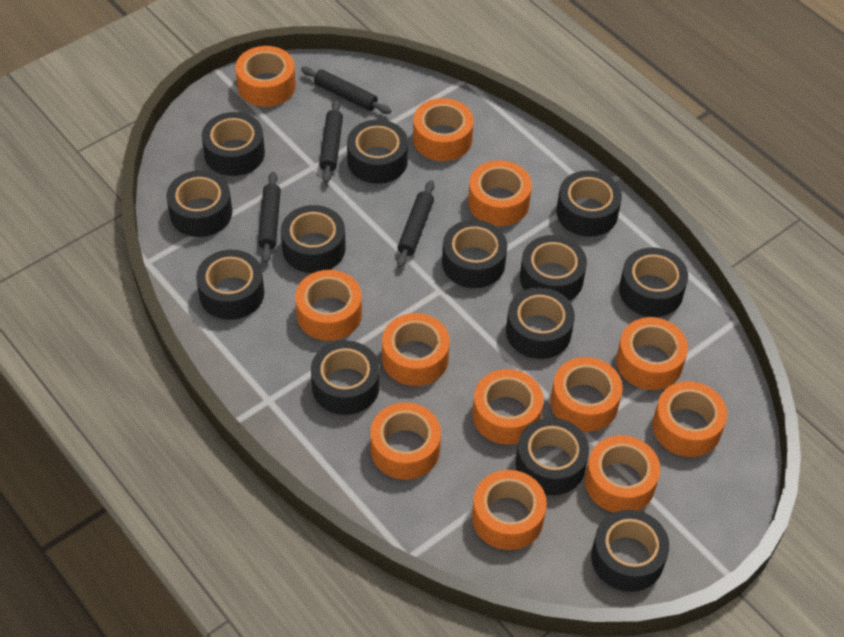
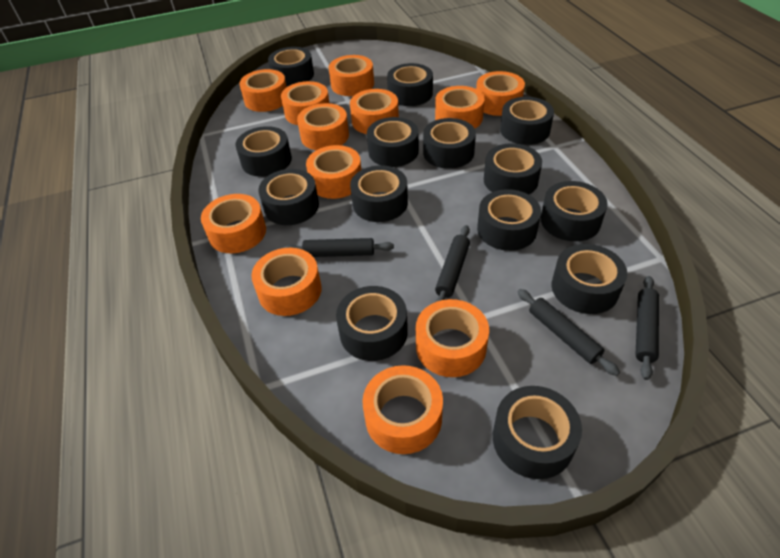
black tape: [166,170,232,237] [196,250,264,320] [202,112,265,176] [281,205,346,273] [311,341,380,415] [347,120,408,184] [442,220,507,288] [506,287,575,359] [516,418,589,495] [520,235,587,301] [556,171,622,237] [591,510,669,592] [619,247,688,317] = 13 -> [235,126,292,177] [258,169,319,225] [268,47,314,87] [336,286,408,361] [350,165,408,222] [367,117,419,167] [387,63,433,106] [423,118,476,169] [477,189,541,251] [484,143,542,194] [493,386,582,479] [500,97,554,145] [541,181,608,242] [552,244,627,314] = 14

